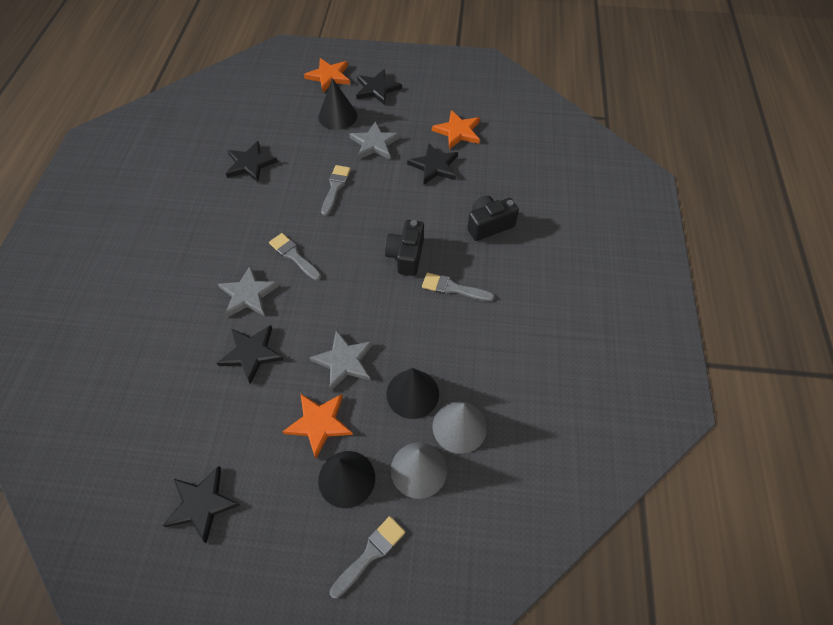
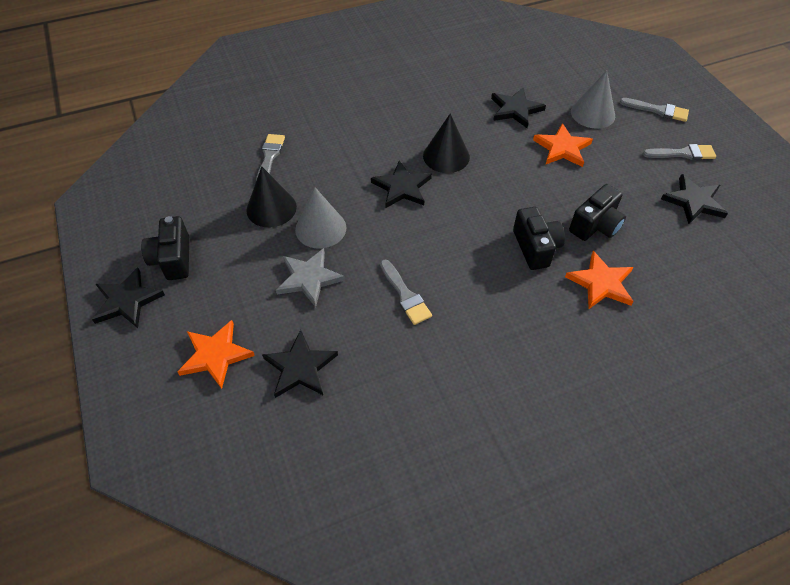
black camera: [385,220,424,276] [467,195,519,241] = 2 -> [141,216,189,280] [513,207,565,270] [569,184,626,241] = 3
black cone: [318,78,357,130] [318,451,375,508] [387,368,439,419] = 3 -> [247,166,297,227] [423,114,470,173] = 2
grey star: [218,266,280,317] [309,330,373,391] [349,121,400,160] = 3 -> [276,248,345,307] = 1

